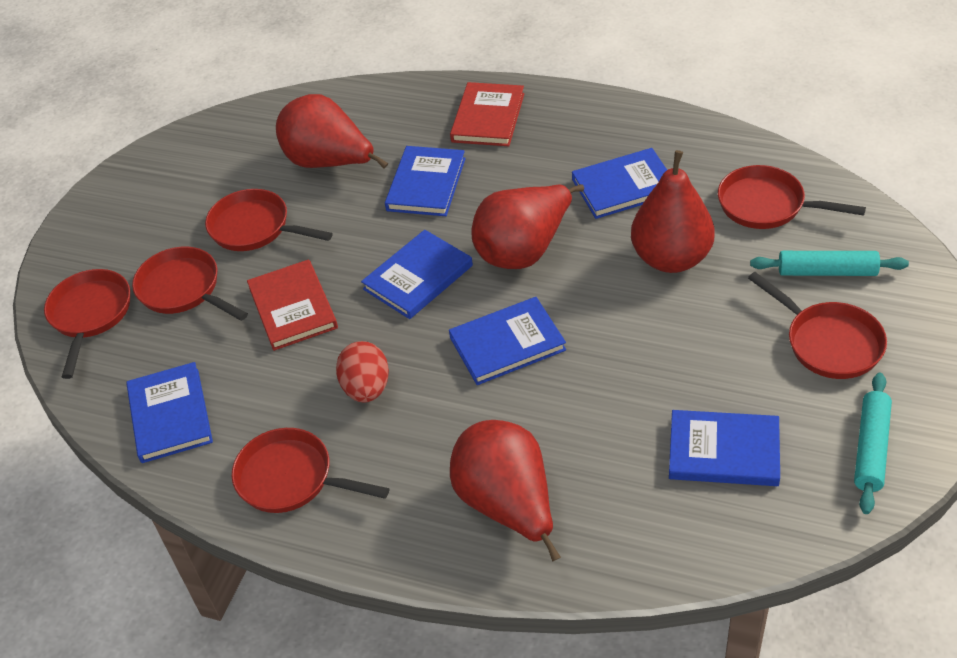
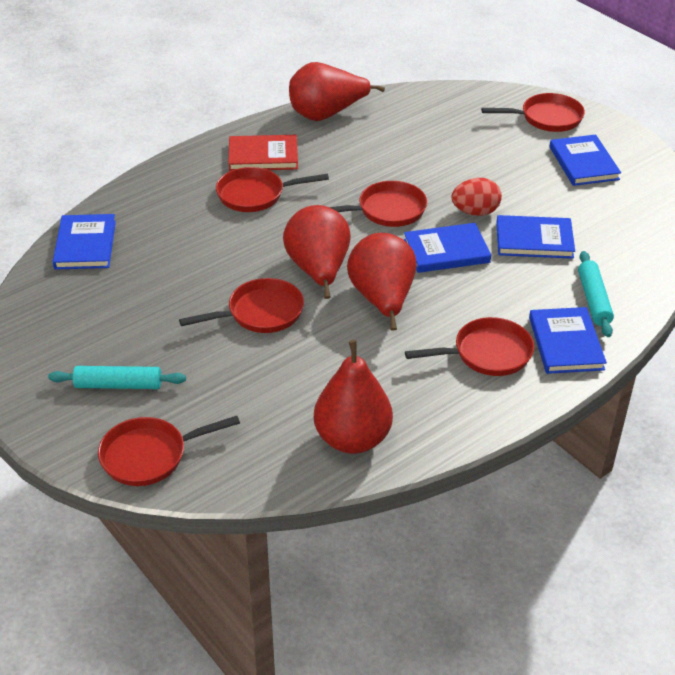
blue book: [126,362,213,463] [361,230,473,319] [385,146,466,216] [449,297,566,385] [572,148,667,219] [669,410,780,486] = 6 -> [53,214,116,270] [404,223,491,273] [496,215,575,259] [529,307,607,374] [549,135,621,186] = 5
red book: [247,259,338,351] [450,82,524,146] = 2 -> [229,135,298,171] = 1

